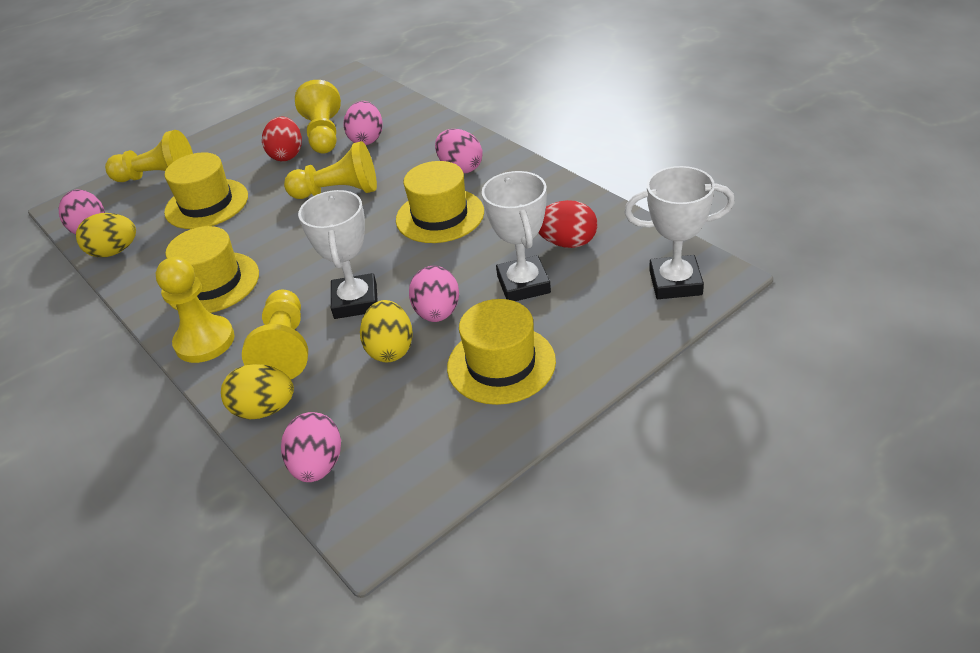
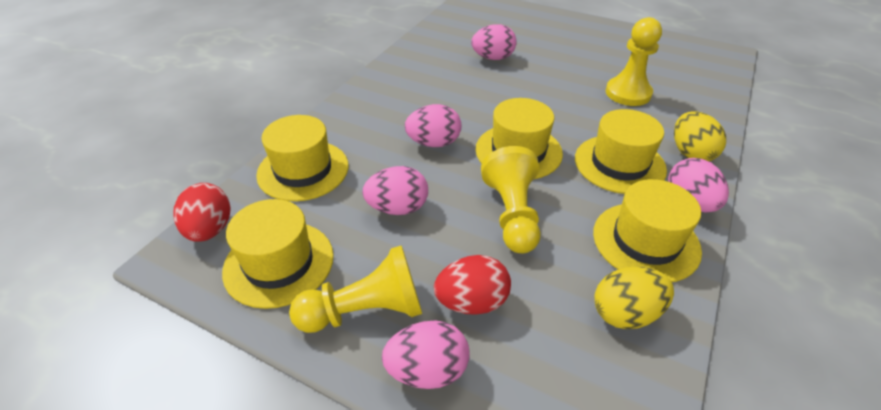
white trophy: [298,190,378,319] [482,171,551,301] [624,166,735,299] = 3 -> none = 0
yellow egg: [76,213,136,257] [221,364,294,419] [360,300,413,362] = 3 -> [594,266,674,329] [674,111,726,161] = 2
yellow hat: [164,152,248,229] [165,226,259,313] [396,161,484,243] [447,299,556,405] = 4 -> [222,199,334,309] [256,115,349,201] [476,98,563,179] [575,109,667,194] [593,179,702,282] = 5
yellow pawn: [105,130,193,182] [156,257,235,363] [242,290,308,379] [284,141,377,199] [295,80,341,153] = 5 -> [289,245,422,333] [481,146,541,253] [606,17,662,106] = 3

